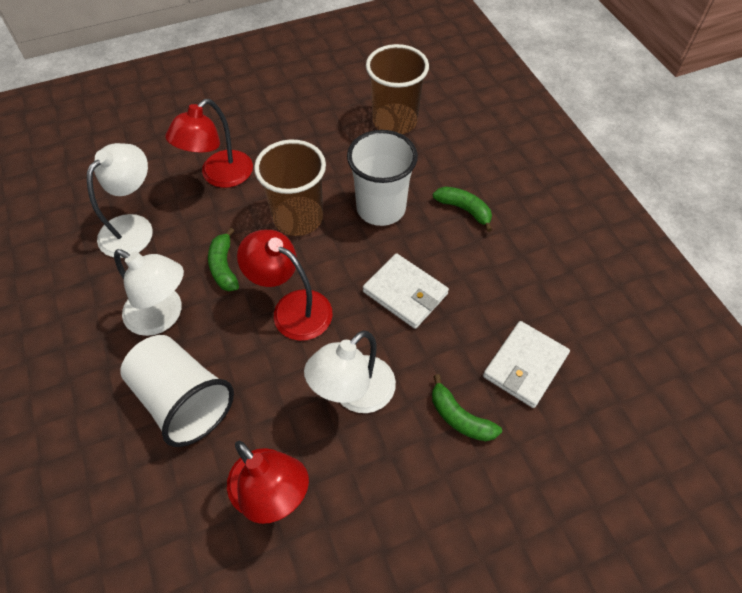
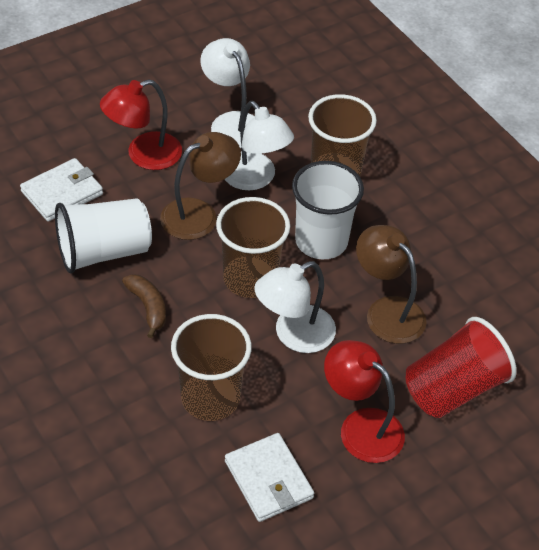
brown banana: none = 0 -> [122,274,166,338] = 1
brown cup: [254,139,326,236] [366,44,429,134] = 2 -> [171,314,252,421] [216,197,290,298] [308,94,377,177] = 3
brown lamp: none = 0 -> [160,132,241,240] [356,225,426,344] = 2
green banana: [208,228,239,291] [432,374,502,441] [433,186,492,232] = 3 -> none = 0
red cup: none = 0 -> [405,317,517,418] = 1
red lamp: [165,99,253,188] [227,441,309,524] [237,230,332,341] = 3 -> [100,79,182,170] [324,340,405,463] = 2

